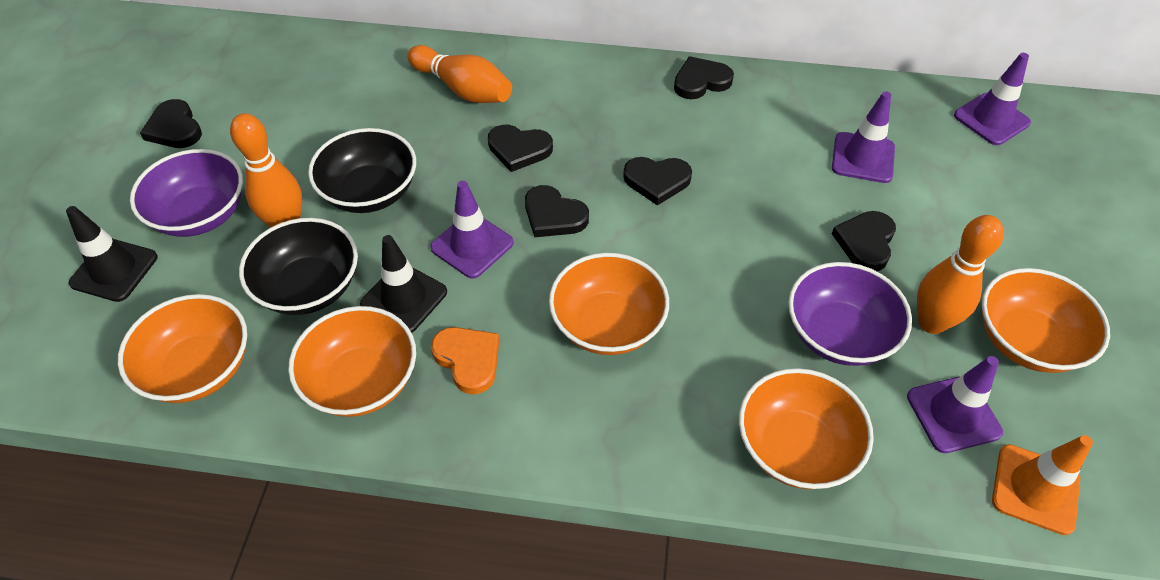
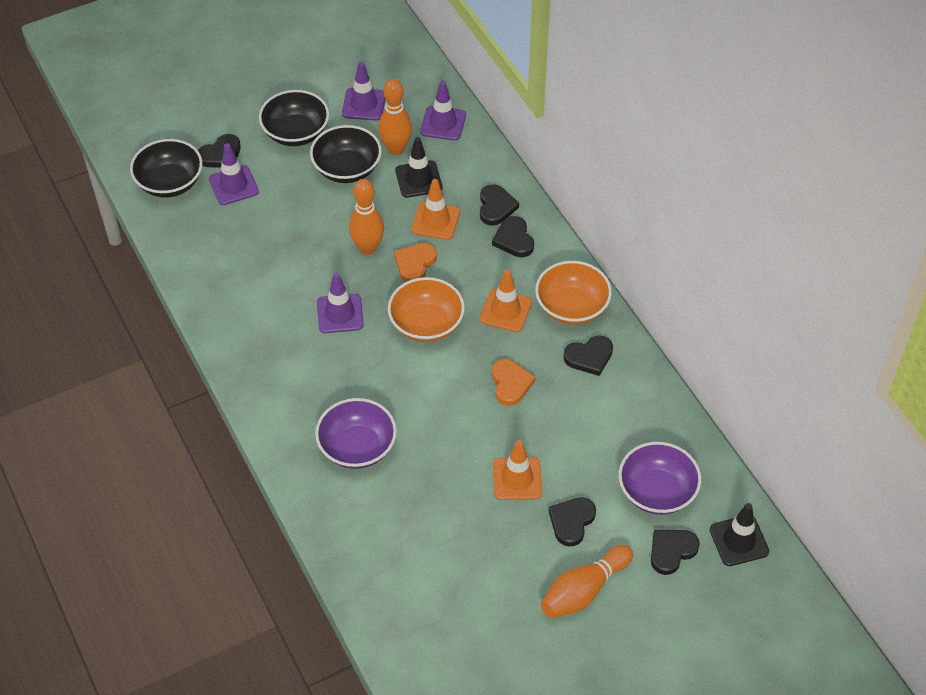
black bowl: [239,218,358,315] [308,128,416,213] = 2 -> [130,139,202,198] [259,90,329,146] [310,125,382,183] = 3
orange bowl: [118,294,247,403] [288,306,416,417] [549,253,669,355] [739,368,874,489] [982,268,1110,373] = 5 -> [388,277,465,342] [535,261,612,325] = 2
orange heart: [431,327,499,394] = 1 -> [394,243,437,282] [492,359,536,406] = 2
orange traffic cone: [992,435,1093,535] = 1 -> [411,179,460,240] [480,270,532,332] [493,440,542,500] = 3

